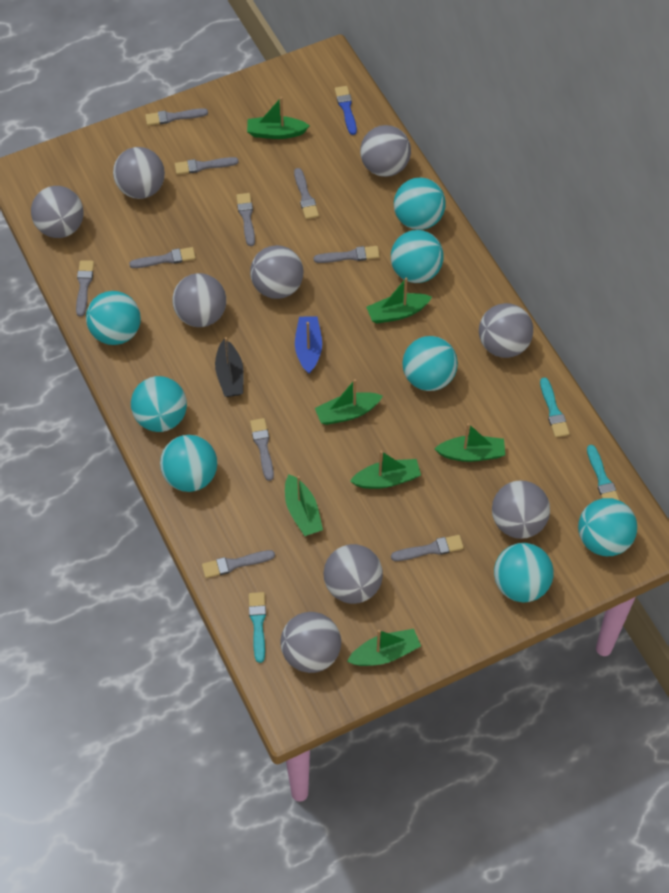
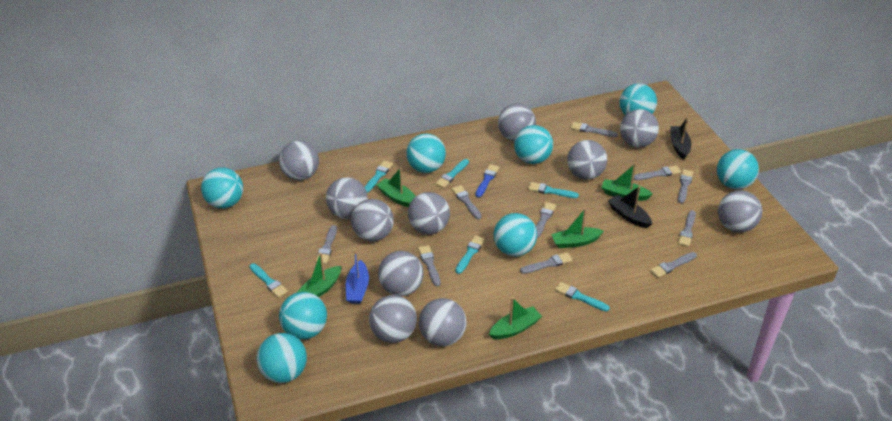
black boat: [215,337,244,397] = 1 -> [608,186,652,228] [670,117,691,160] = 2
green boat: [247,97,310,139] [285,474,323,536] [315,379,383,425] [347,629,421,666] [350,451,421,489] [366,278,432,324] [435,423,505,462] = 7 -> [296,253,342,297] [377,167,416,207] [489,297,542,339] [551,208,604,248] [602,163,653,201] = 5
grey ball: [31,186,84,238] [113,147,165,199] [172,273,226,327] [250,245,303,299] [280,612,341,673] [323,544,383,604] [360,125,411,177] [479,303,533,358] [492,480,550,539] = 9 -> [279,141,319,180] [326,177,368,219] [351,199,394,241] [369,295,417,343] [378,251,424,296] [408,192,450,234] [419,298,466,346] [498,103,536,141] [567,140,607,180] [620,109,659,147] [718,190,762,233] = 11
turquoise brush: [249,592,266,663] [540,377,569,437] [587,445,620,501] = 3 -> [249,264,288,298] [365,161,393,193] [435,159,469,188] [455,235,485,274] [528,182,579,198] [555,282,610,311] = 6

